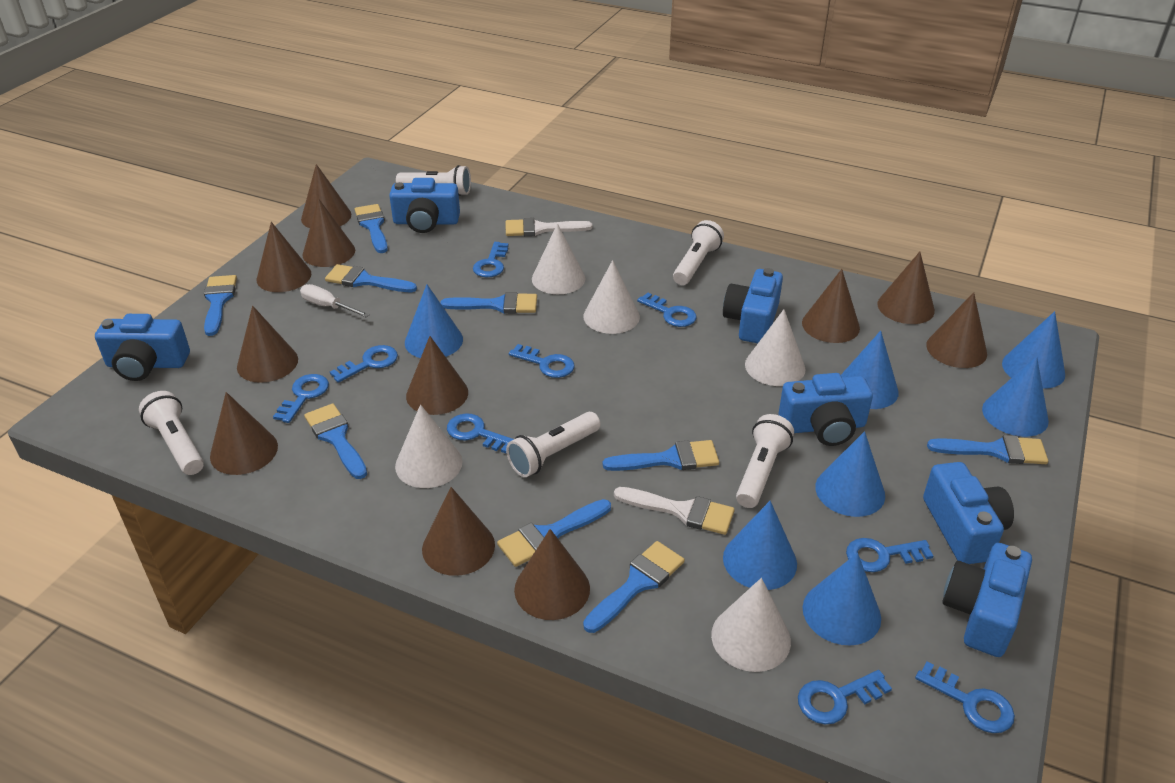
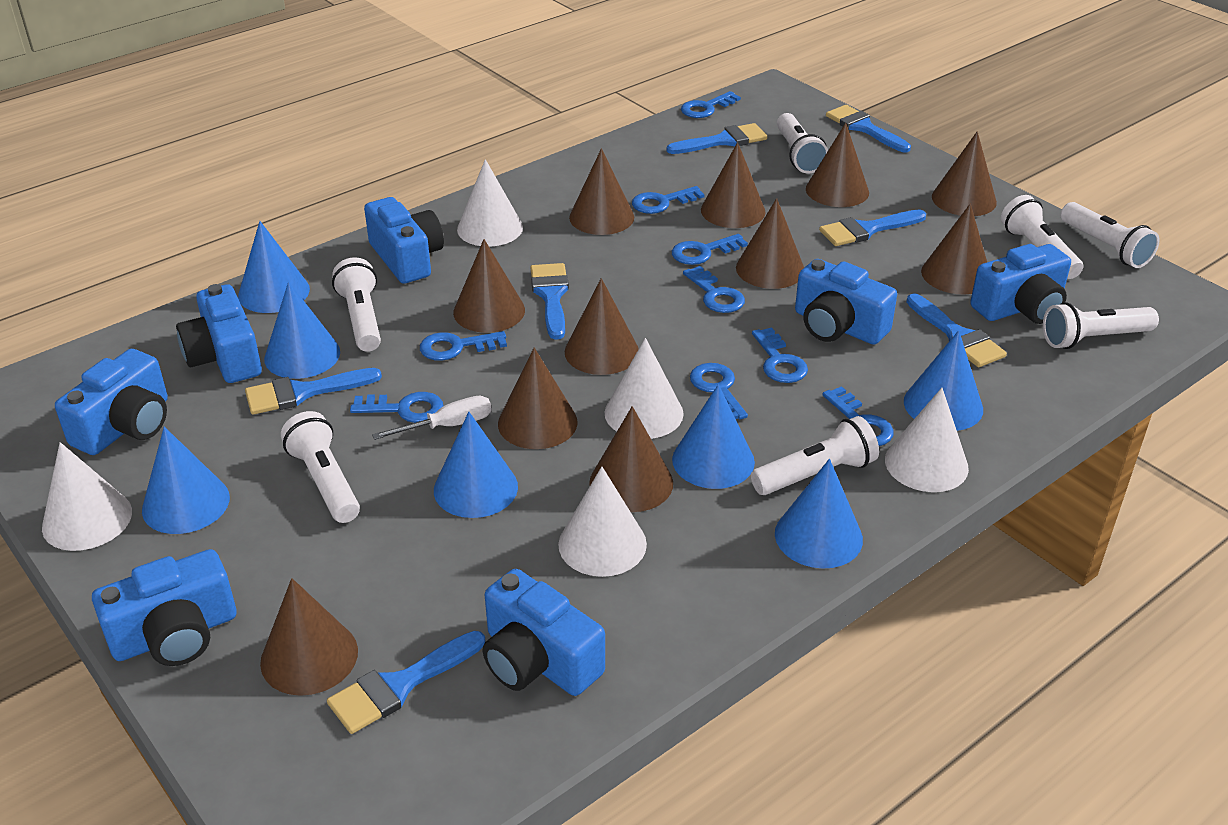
blue brush: [204,275,237,336] [304,404,367,479] [325,264,417,292] [355,204,388,253] [440,292,537,314] [497,499,611,567] [583,541,685,633] [603,440,719,471] [927,435,1048,464] = 9 -> [245,368,382,415] [327,631,485,734] [530,263,569,340] [667,123,767,154] [819,210,926,246] [826,105,911,152] [906,293,1007,367] = 7
blue camera: [95,314,190,381] [389,178,460,233] [723,268,783,343] [779,373,873,446] [923,462,1014,564] [942,543,1032,657] = 6 -> [55,349,168,455] [92,549,236,666] [176,284,262,383] [364,197,444,283] [483,569,605,696] [795,259,897,345] [970,244,1071,324] = 7
white brush: [506,218,592,236] [614,487,735,535] = 2 -> none = 0
white flashlight: [139,391,204,475] [396,165,471,196] [506,412,600,477] [673,220,724,285] [736,414,794,508] = 5 -> [281,411,360,523] [332,257,381,352] [751,416,879,495] [777,113,828,173] [1001,195,1083,279] [1043,302,1159,349] [1060,202,1160,268] = 7

